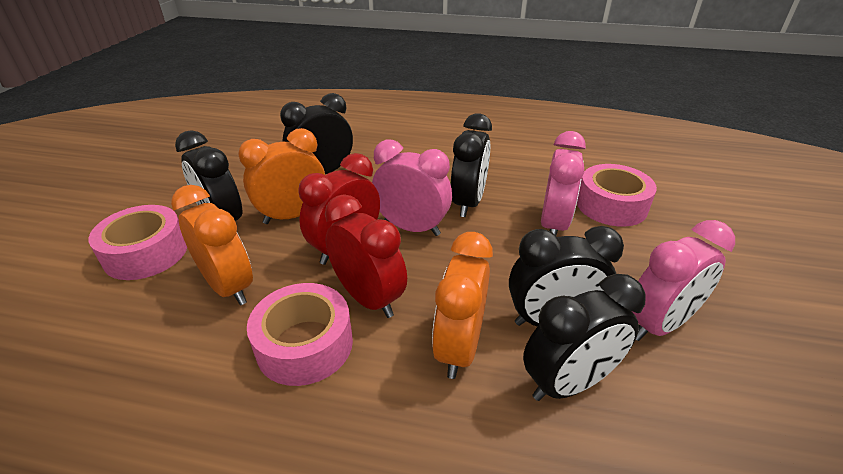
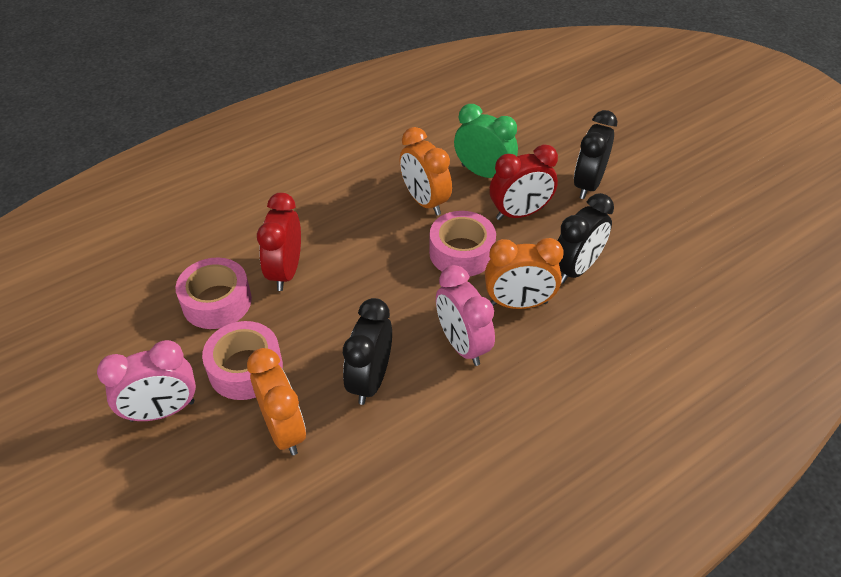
black clock: [175,130,242,233] [280,93,353,174] [451,113,492,217] [509,226,624,327] [523,274,646,401] = 5 -> [343,298,392,405] [558,193,614,284] [574,110,617,199] = 3
green clock: none = 0 -> [454,104,518,178] = 1
pink clock: [372,139,452,236] [541,131,586,235] [632,220,735,341] = 3 -> [97,340,196,422] [436,265,495,366] = 2

